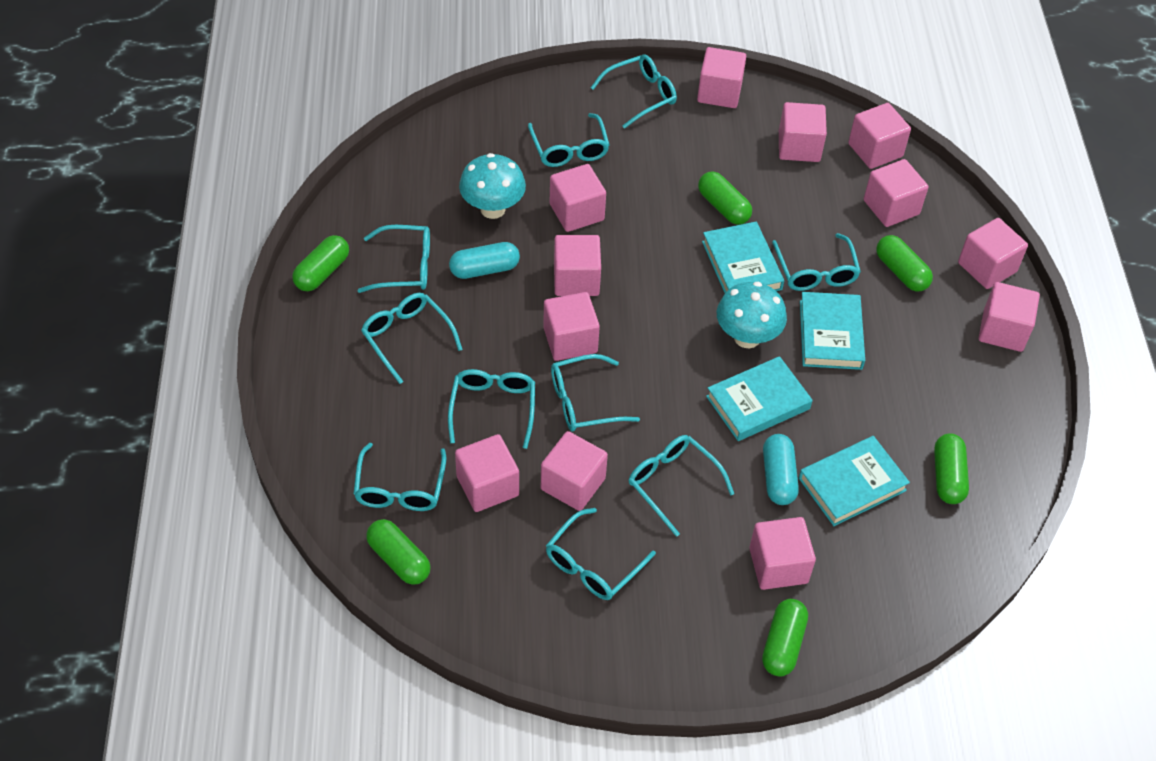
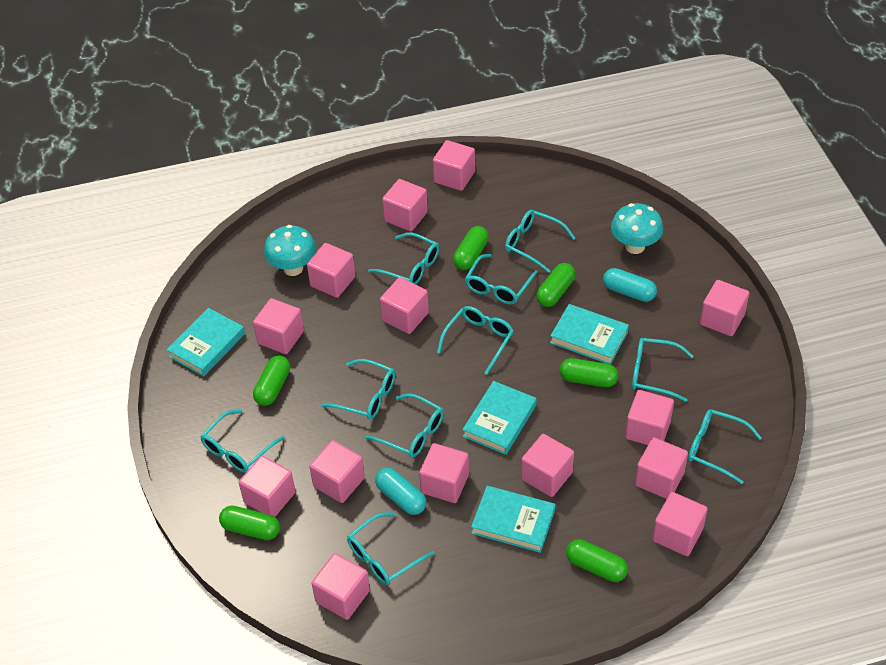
pink cube: [455,434,519,512] [541,431,608,511] [543,292,600,361] [550,164,606,232] [554,235,601,296] [697,47,746,108] [749,517,816,590] [779,102,827,162] [848,103,911,169] [864,159,928,227] [958,218,1028,289] [979,282,1040,352] = 12 -> [239,456,296,517] [253,298,304,354] [307,243,356,298] [309,440,365,503] [312,553,370,620] [380,277,429,334] [382,179,428,231] [419,443,469,503] [433,140,475,191] [521,434,574,497] [625,390,674,445] [635,437,688,499] [652,492,708,556] [700,280,749,336] = 14

